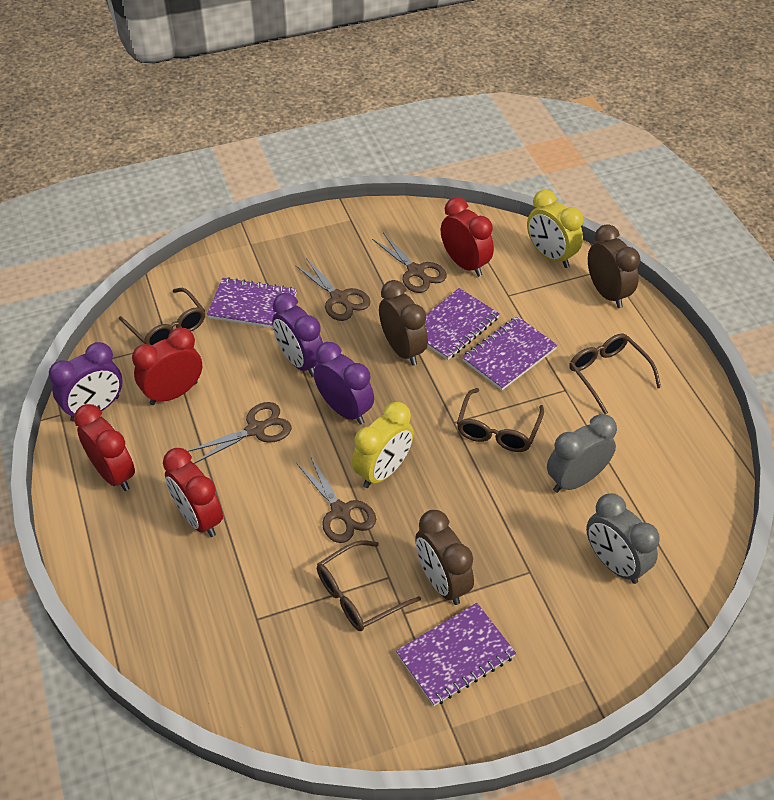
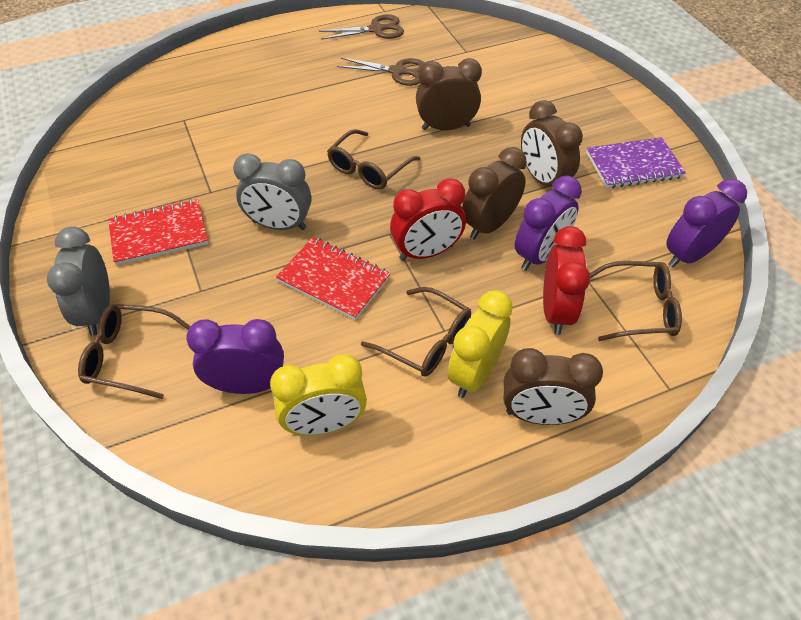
brown clock: [379,280,428,366] [415,510,474,605] [588,224,640,308] = 3 -> [416,58,482,130] [462,147,527,240] [503,348,603,425] [521,100,583,190] = 4
brown scissors: [188,402,292,464] [295,258,370,321] [296,455,376,543] [372,233,447,293] = 4 -> [319,14,404,40] [337,58,425,86] = 2
purple notebook: [207,277,297,328] [396,603,516,706] [425,288,500,360] [462,316,558,390] = 4 -> [586,137,686,188] = 1
red clock: [74,404,135,491] [132,327,202,405] [163,448,223,537] [441,197,494,277] = 4 -> [390,178,466,261] [543,226,590,335] = 2
red notebook: none = 0 -> [108,199,208,266] [276,237,390,320] = 2

